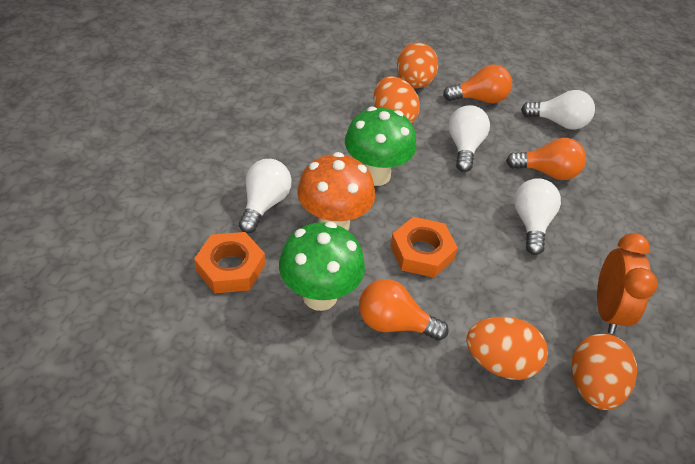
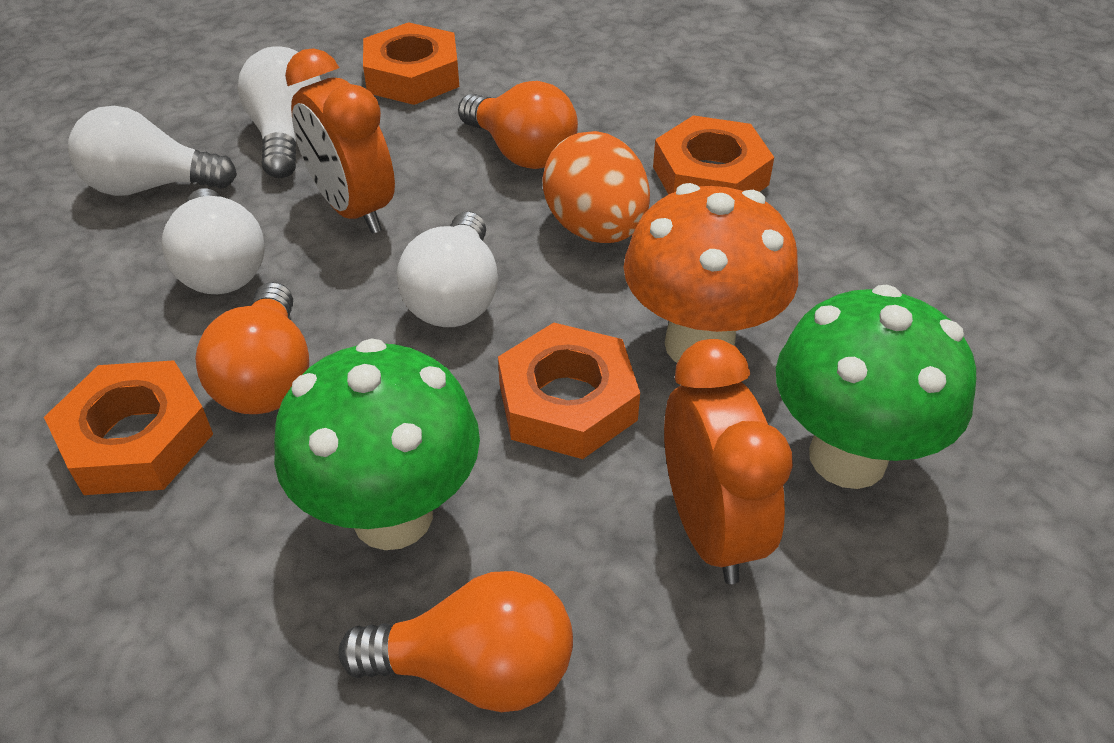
orange clock: [597,233,658,334] = 1 -> [285,48,395,234] [664,339,793,584] = 2
orange egg: [374,76,420,124] [397,42,438,88] [466,317,548,380] [572,334,637,410] = 4 -> [542,131,650,243] = 1
orange nut: [194,232,265,293] [390,217,458,278] = 2 -> [44,360,213,495] [363,22,459,105] [498,323,640,459] [653,115,774,195] = 4

